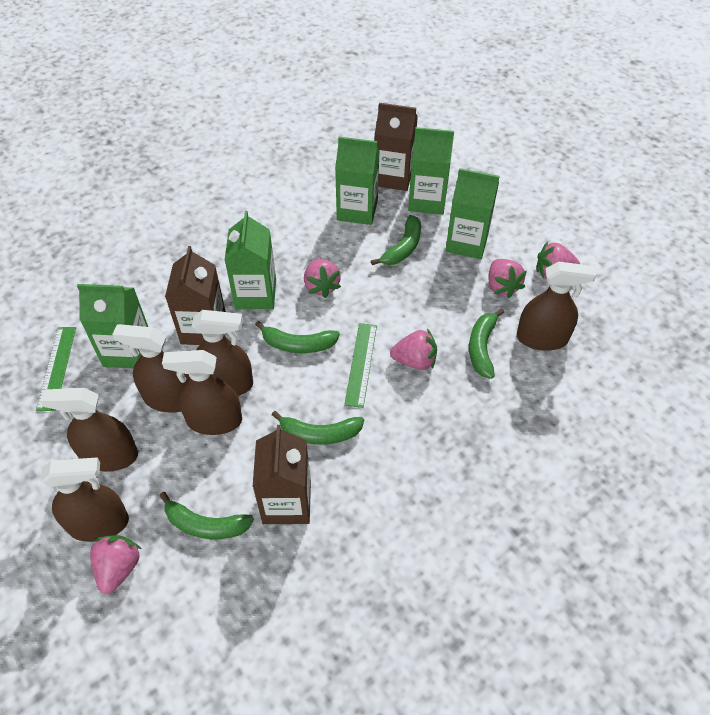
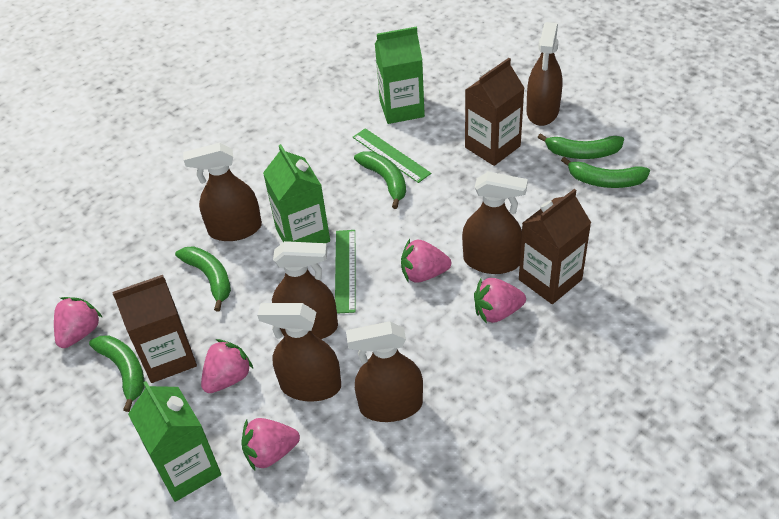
green carton: [77,284,148,368] [225,211,276,309] [335,137,380,225] [408,127,454,215] [445,168,500,259] = 5 -> [128,381,221,502] [263,144,330,243] [375,26,425,124] = 3

